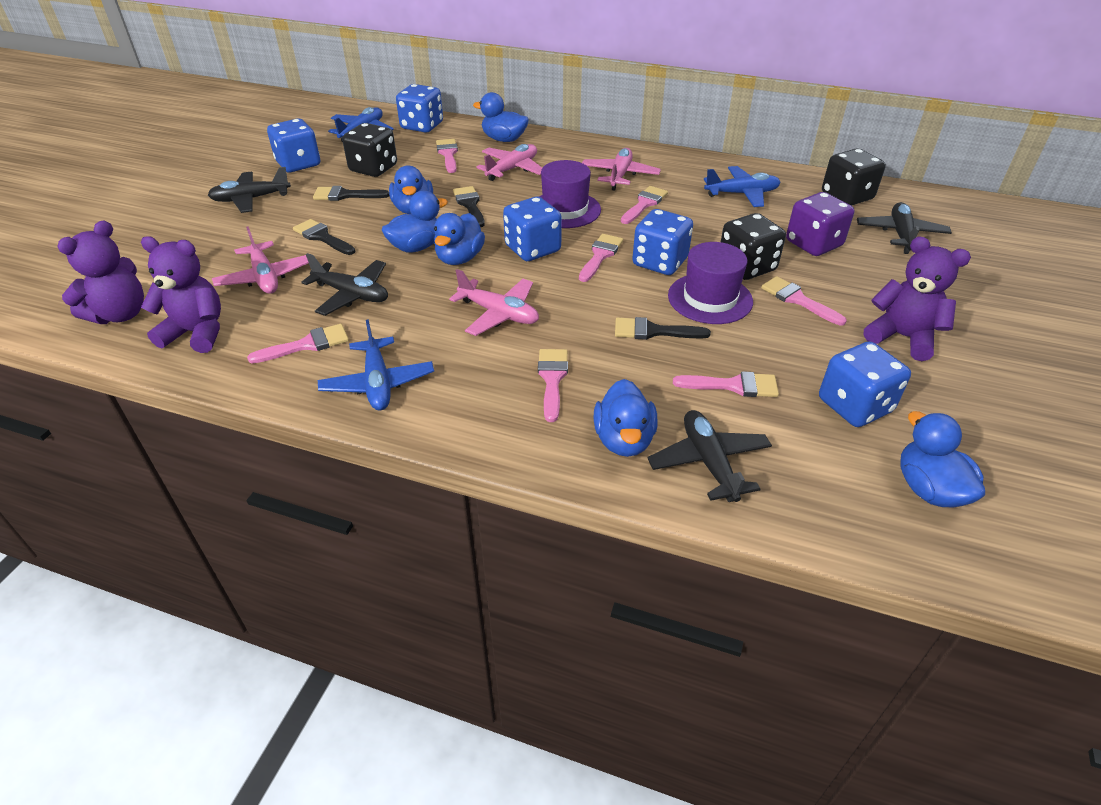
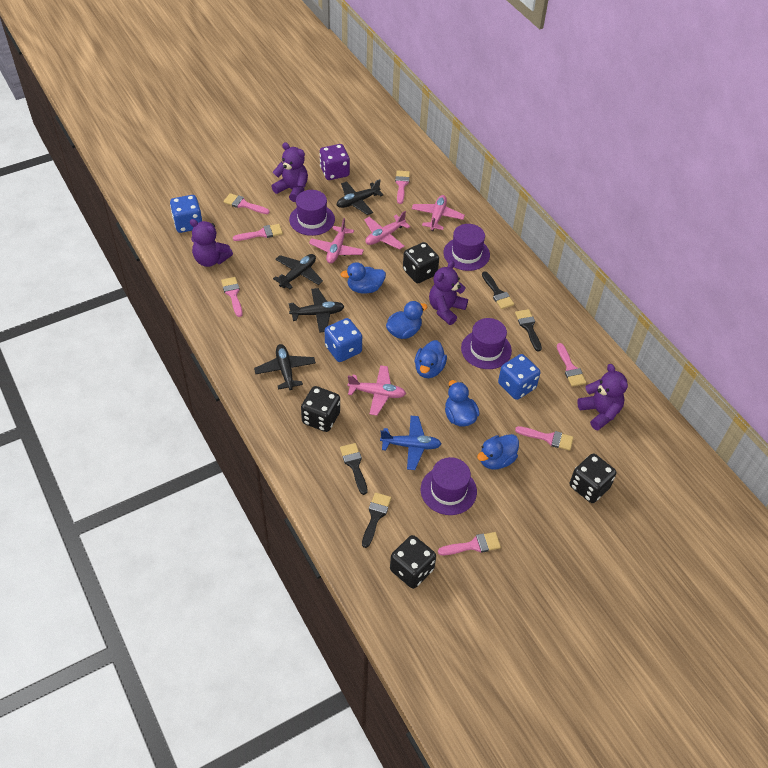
black dice: [342,123,397,177] [721,213,786,280] [822,148,886,206] = 3 -> [301,386,340,432] [390,535,436,589] [403,242,439,283] [570,454,616,503] = 4
blue dice: [267,119,320,172] [396,84,443,133] [503,197,562,261] [632,209,693,275] [819,341,911,427] = 5 -> [170,195,202,233] [325,318,362,362] [498,354,540,400] = 3
blue duck: [382,191,448,253] [389,166,433,214] [434,213,485,265] [473,92,529,142] [594,379,658,457] [901,411,985,507] = 6 -> [340,262,386,294] [386,301,428,339] [415,340,447,378] [445,380,479,427] [477,434,519,469] = 5
blue plane: [318,319,434,410] [328,107,394,142] [704,166,781,207] = 3 -> [380,416,441,470] = 1
purple hat: [539,160,601,228] [668,242,753,324] = 2 -> [289,190,335,236] [421,457,477,515] [443,224,490,271] [461,318,512,369] = 4
purple teddy bear: [57,220,144,324] [141,236,221,353] [864,237,971,361] = 3 -> [190,219,233,267] [271,142,308,202] [429,261,468,325] [577,364,628,430] = 4

